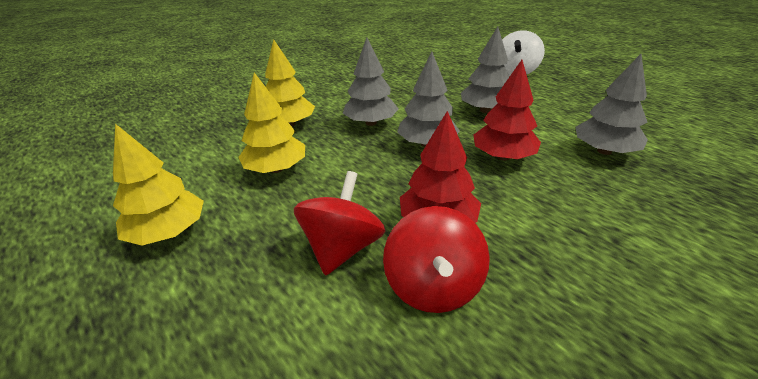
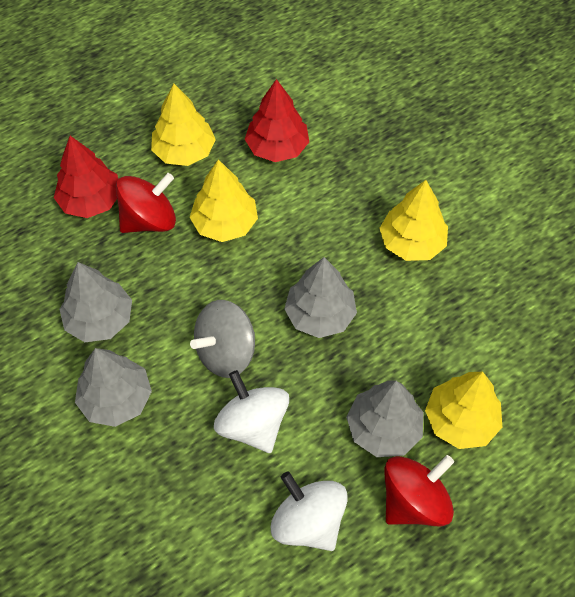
grey spinning top: none = 0 -> [190,300,255,378] = 1
white spinning top: [502,30,545,76] = 1 -> [214,370,289,453] [271,471,348,551] = 2
yellow tree: [113,124,204,246] [238,72,305,173] [265,39,315,126] = 3 -> [151,84,216,166] [189,159,258,242] [379,180,448,261] [425,372,502,449] = 4

